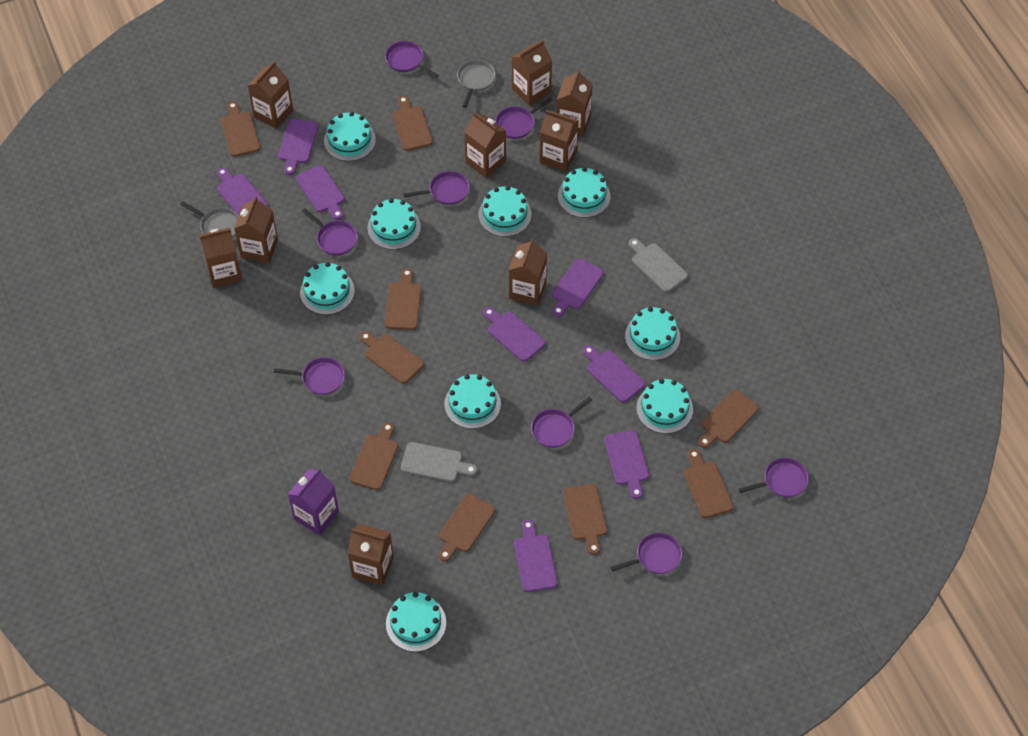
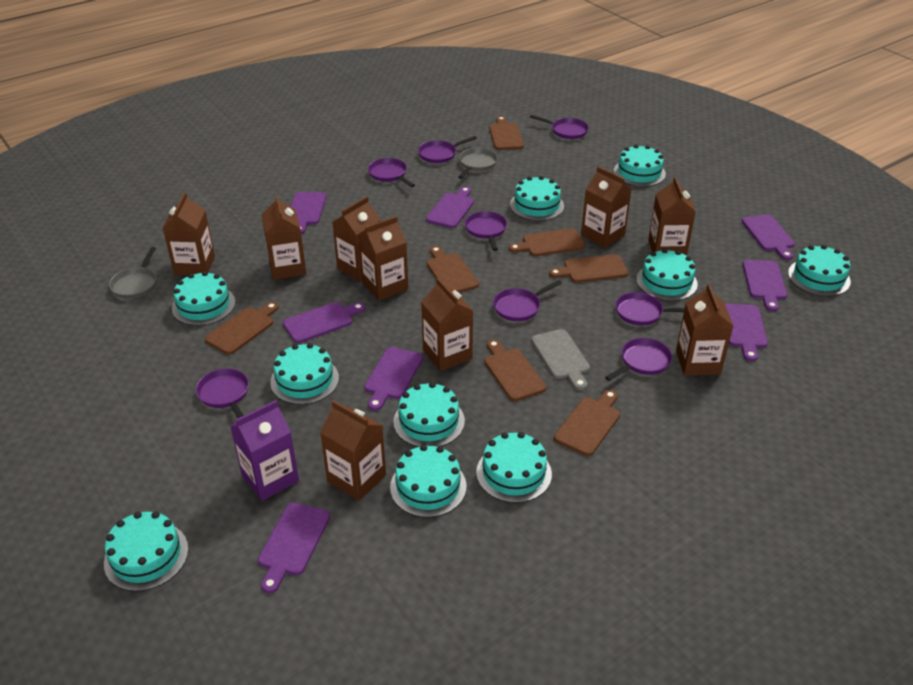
brown cutting board: [221,101,260,157] [349,422,398,490] [360,331,424,384] [385,268,422,330] [392,96,433,151] [439,494,495,562] [563,484,607,555] [684,449,733,518] [699,389,759,448] = 9 -> [205,302,279,355] [426,246,479,293] [484,339,546,401] [489,116,524,150] [509,228,585,256] [549,254,629,283] [554,390,620,456] = 7
grey cutting board: [401,442,477,482] [628,238,688,292] = 2 -> [531,329,590,390] = 1
turquoise cake: [300,262,355,315] [324,112,376,161] [367,198,421,250] [386,592,446,652] [444,374,501,429] [479,186,532,237] [558,167,610,218] [625,307,680,360] [636,379,693,434] = 9 -> [104,511,188,591] [172,271,235,326] [270,343,339,405] [390,445,466,517] [393,382,465,447] [476,432,552,503] [510,176,564,221] [614,145,666,187] [636,249,698,301] [788,245,851,296] = 10

